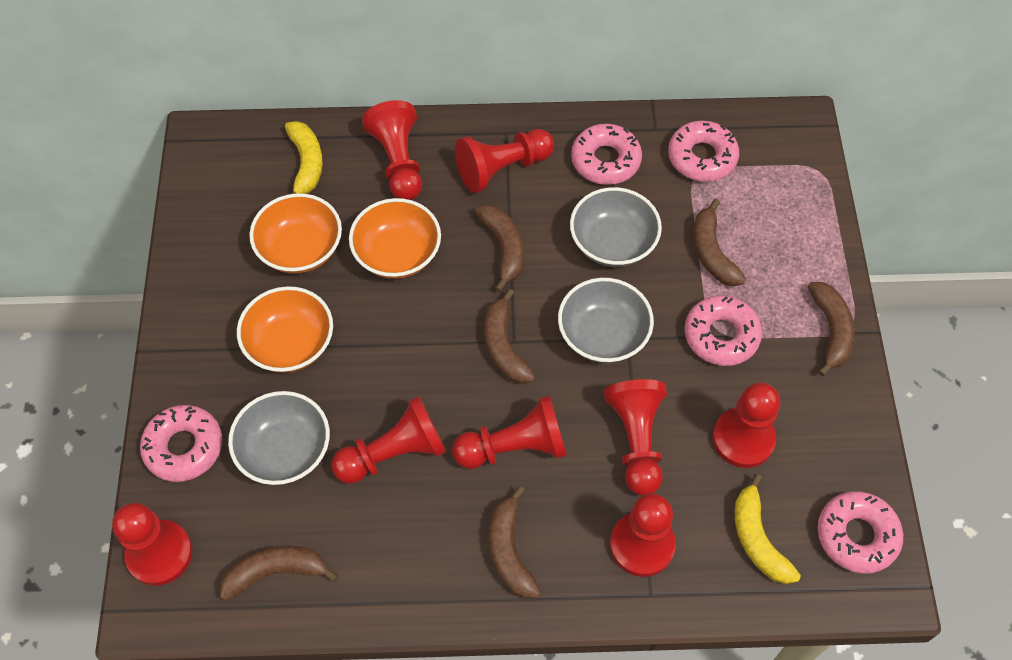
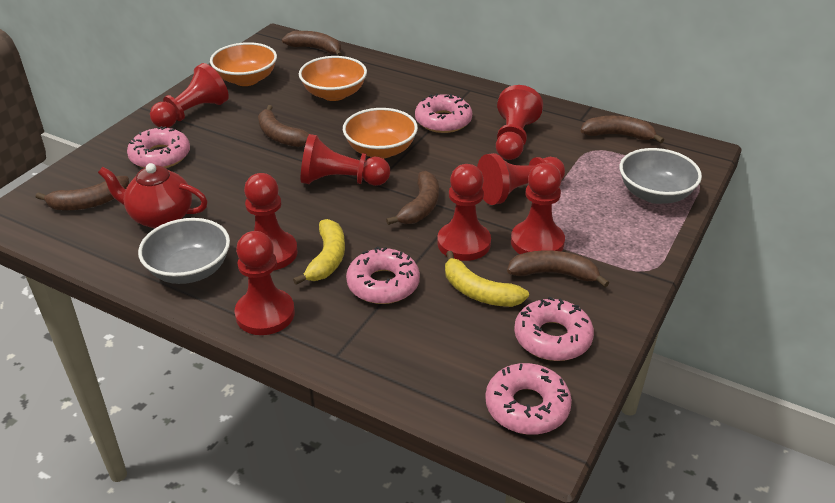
grey bowl: [228,391,330,485] [558,278,654,363] [570,187,662,267] = 3 -> [138,218,230,284] [619,148,702,204] = 2
red teapot: none = 0 -> [98,163,208,228] = 1

